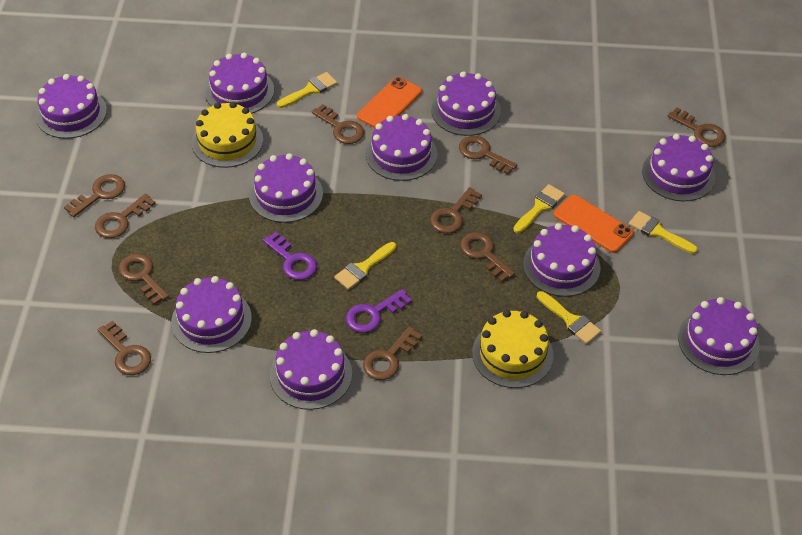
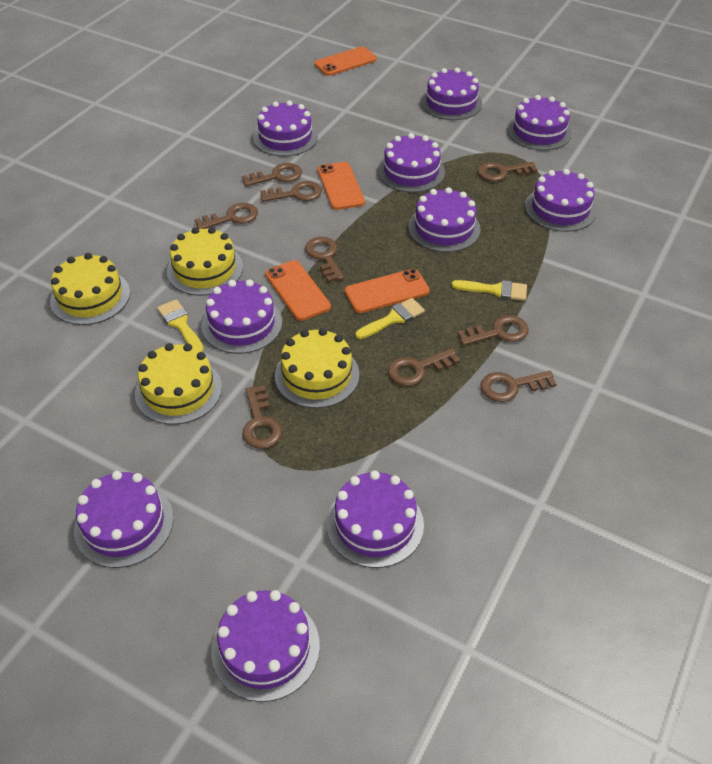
brown key: [64,174,125,217] [95,194,156,238] [97,321,151,375] [118,254,169,305] [312,104,364,144] [363,326,422,380] [430,187,482,233] [459,136,517,175] [460,232,515,282] [668,108,725,147] = 10 -> [195,203,258,229] [242,163,302,187] [242,386,282,449] [260,181,322,202] [305,237,344,282] [388,348,460,386] [457,315,529,346] [478,162,538,182] [480,371,557,402] = 9
orange phone: [357,77,422,128] [554,195,634,253] = 2 -> [265,260,331,321] [314,46,377,76] [318,162,365,210] [345,269,430,313] = 4
purple key: [263,232,317,280] [346,289,412,333] = 2 -> none = 0
yellow brush: [277,72,337,108] [334,242,396,290] [513,184,565,233] [537,291,601,344] [628,211,698,254] = 5 -> [157,299,204,352] [355,298,425,339] [452,280,527,301] = 3
yellow cake: [192,102,263,168] [472,310,554,388] = 2 -> [50,253,130,325] [135,343,222,425] [167,227,243,296] [275,328,359,408] = 4

